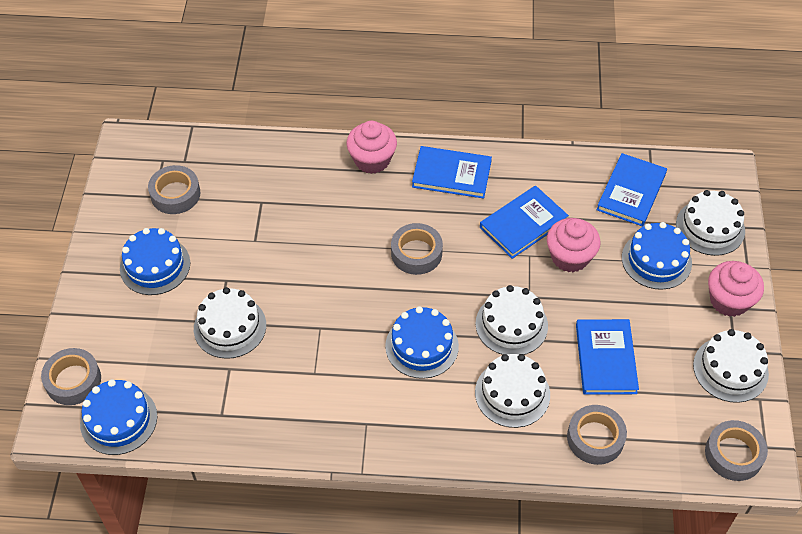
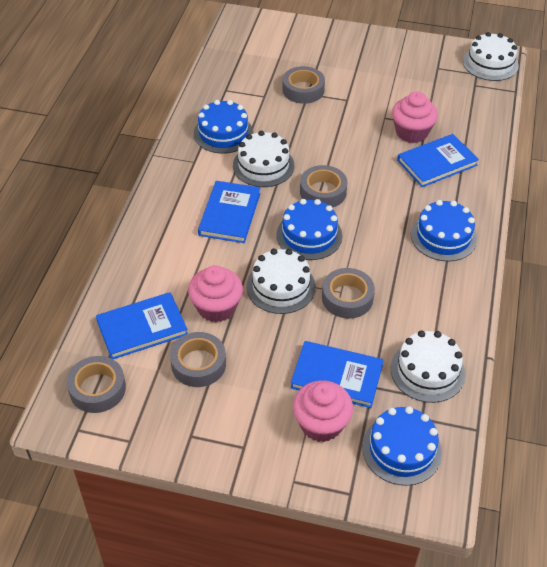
white cake: [194,287,266,359] [475,354,550,428] [476,285,548,355] [676,190,745,256] [693,329,769,403] = 5 -> [233,131,294,187] [246,249,316,314] [391,330,466,403] [463,32,519,81] = 4

